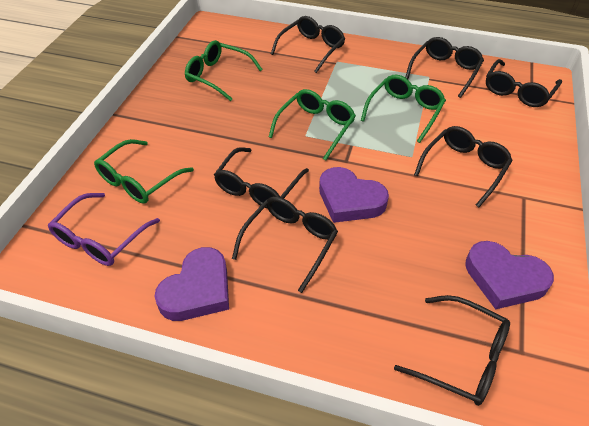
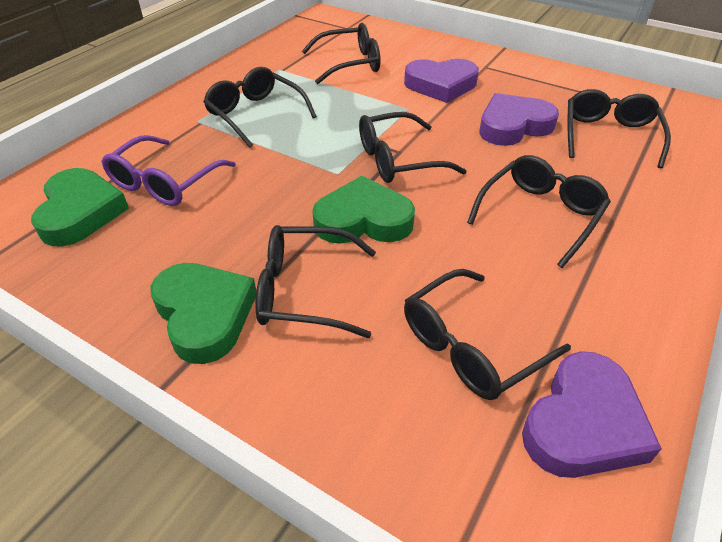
green glasses: [94,139,194,204] [185,40,263,101] [269,89,356,160] [361,75,446,143] = 4 -> none = 0
green heart: none = 0 -> [31,168,129,246] [150,263,256,364] [312,176,415,244] = 3

